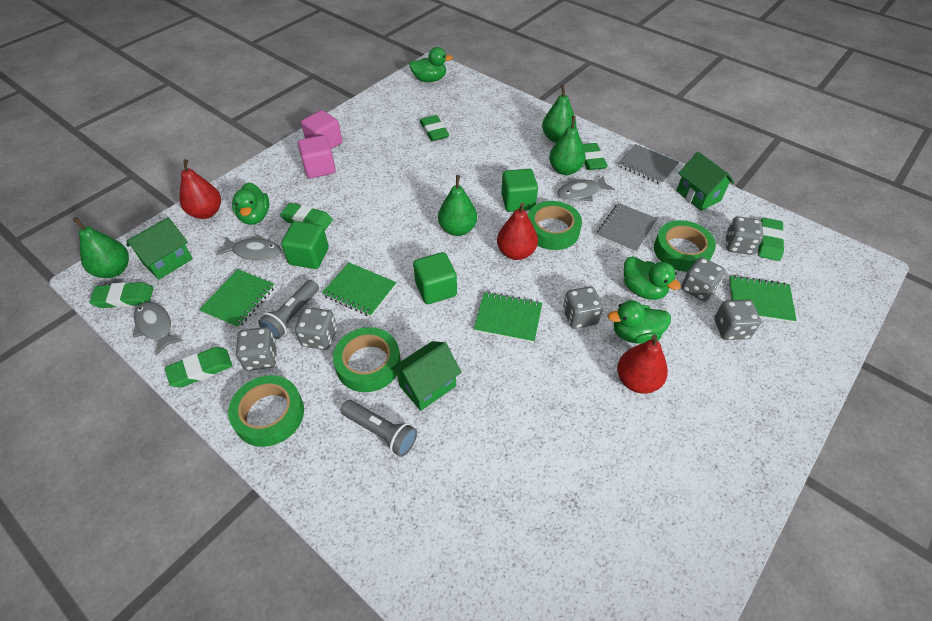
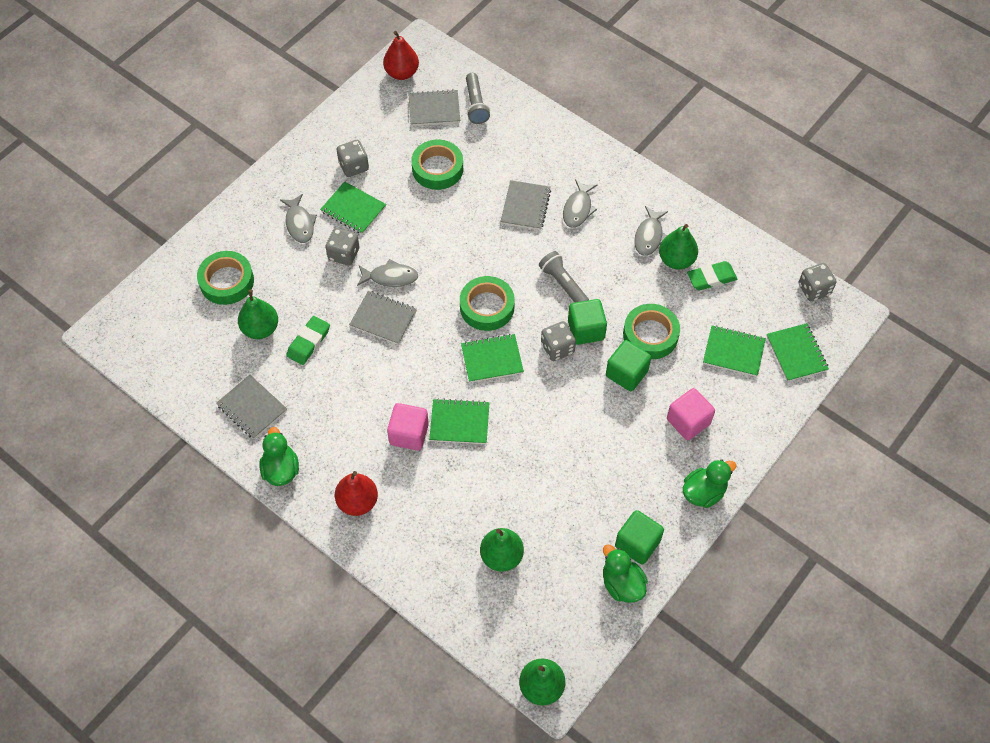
green duck: [232,182,269,225] [409,47,453,82] [608,300,671,344] [624,256,681,300] = 4 -> [259,427,299,486] [603,544,648,603] [683,460,737,508] = 3
green eraser: [89,282,153,308] [165,347,232,387] [280,203,333,230] [420,115,449,141] [583,143,608,170] [758,217,785,261] = 6 -> [286,316,330,365] [687,261,737,290] = 2
green house: [127,217,193,280] [391,341,462,411] [676,152,734,211] = 3 -> none = 0
green notebook: [199,269,275,328] [322,262,396,317] [474,292,542,343] [729,275,797,323] = 4 -> [320,181,386,234] [429,398,490,444] [461,334,524,383] [703,325,766,377] [767,323,829,382] = 5
grey dice: [236,327,277,371] [295,307,337,350] [563,286,603,329] [681,257,725,301] [714,300,761,340] [726,216,763,255] = 6 -> [326,228,359,266] [336,140,369,177] [541,321,576,361] [799,263,836,302] = 4
grey fish: [133,302,184,356] [216,235,281,261] [557,175,615,201] = 3 -> [280,194,317,243] [357,259,418,287] [563,179,597,228] [634,206,668,256] = 4
grey notebook: [596,203,657,253] [618,144,679,185] = 2 -> [216,375,287,439] [349,291,417,345] [408,89,460,126] [500,180,551,230] = 4
red pear: [180,159,221,219] [497,203,538,260] [617,335,668,394] = 3 -> [335,471,378,516] [383,31,419,80] = 2

